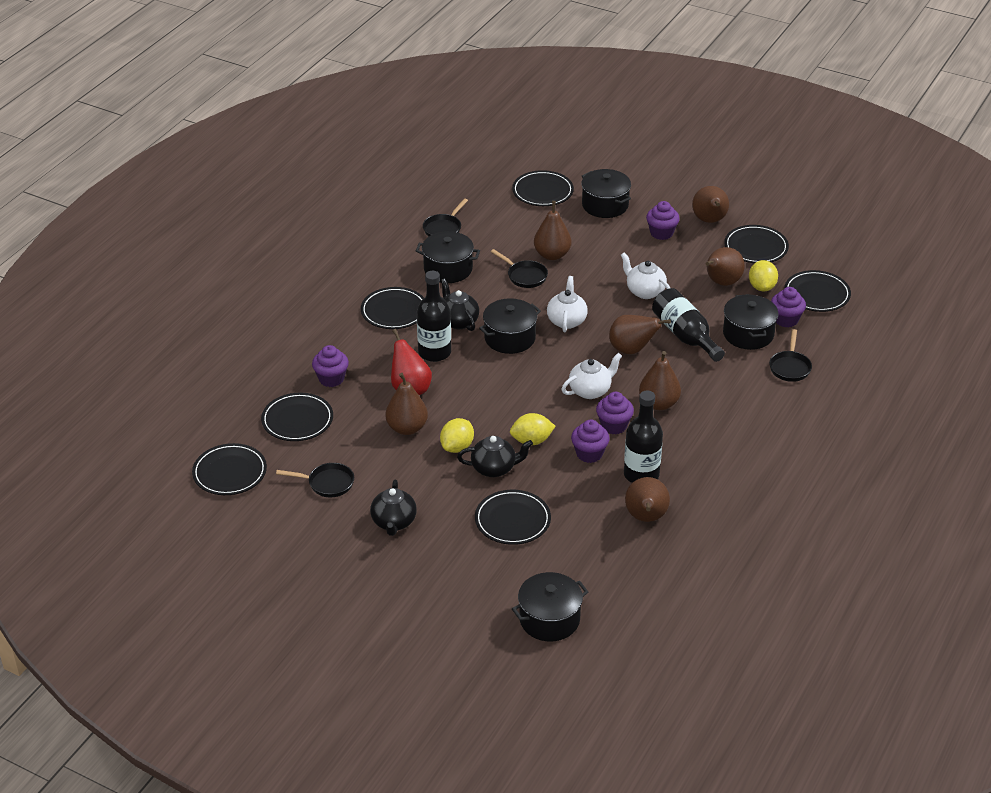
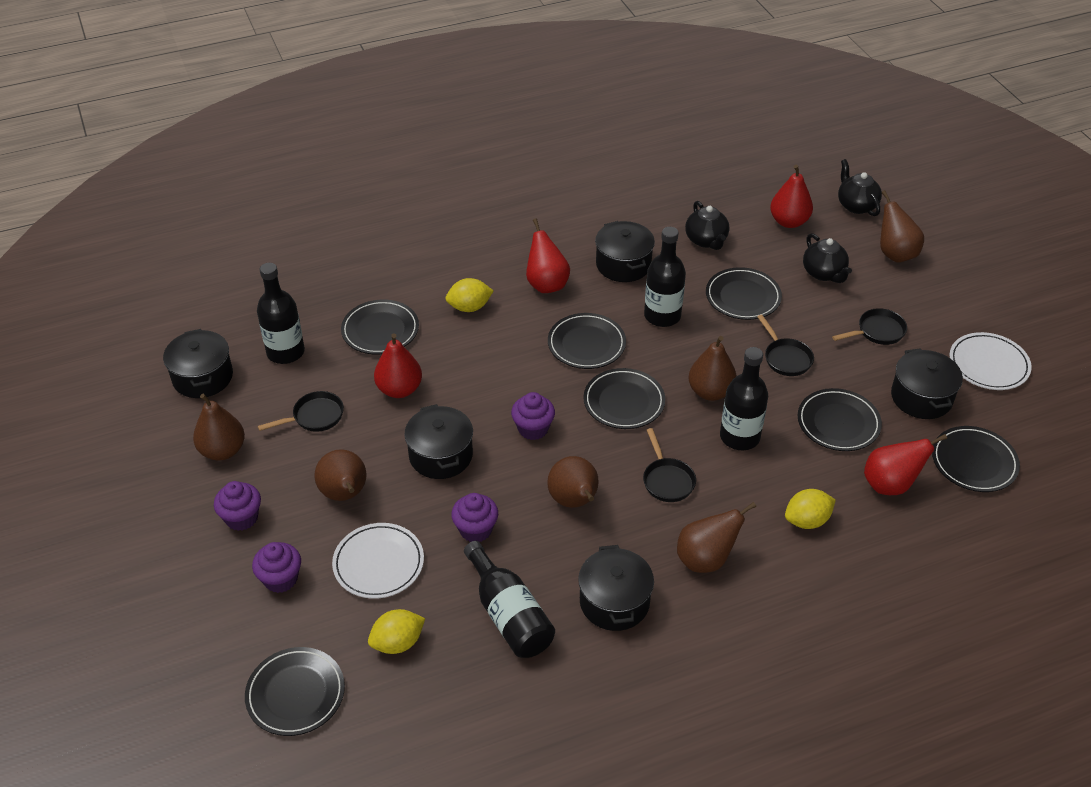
black bottle: [417,271,451,362] [624,391,663,483] [652,288,725,362] = 3 -> [257,263,305,364] [464,541,555,658] [644,227,686,327] [720,347,768,450] = 4
brown pear: [385,373,428,435] [534,201,571,260] [609,315,671,354] [625,477,670,522] [639,351,681,410] [692,186,729,223] [706,247,745,286] = 7 -> [193,394,245,460] [314,449,367,501] [547,456,599,508] [677,502,756,573] [688,336,737,401] [880,190,924,263] = 6
purple cupcake: [312,345,349,387] [571,419,610,463] [596,392,634,434] [646,201,680,240] [771,287,806,328] = 5 -> [214,481,261,531] [252,542,301,593] [451,493,498,542] [511,392,555,440] = 4
red pear: [391,329,432,395] = 1 -> [374,333,422,398] [526,218,570,293] [770,165,813,228] [864,434,947,495] = 4
white plate: none = 0 -> [332,523,424,599] [949,332,1032,390] = 2
white teapot: [547,276,588,332] [561,353,622,399] [621,252,670,299] = 3 -> none = 0

